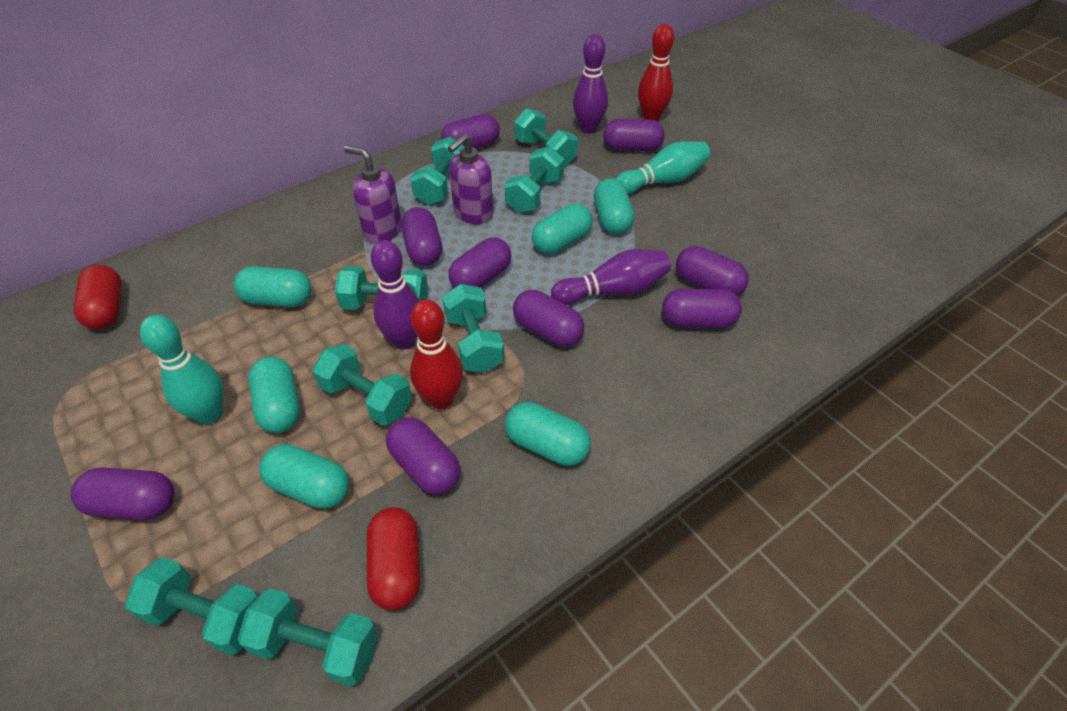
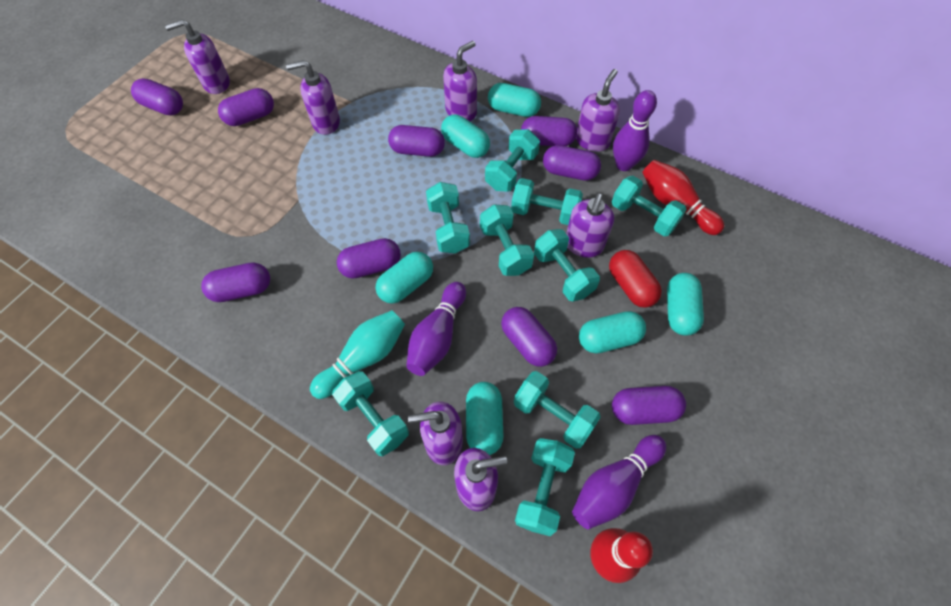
purple soap dispenser: [344,145,401,243] [448,134,493,224] = 2 -> [165,19,230,94] [286,60,340,135] [408,402,463,465] [443,41,477,121] [454,448,507,511] [566,193,614,258] [576,69,620,152] = 7
red capsule: [74,265,122,329] [367,507,420,610] = 2 -> [609,250,662,308] = 1
turquoise bowling pin: [140,315,224,424] [615,141,710,194] = 2 -> [310,310,405,399] = 1
turquoise dumbbell: [125,557,259,655] [238,588,378,687] [313,344,412,426] [335,266,428,310] [410,136,465,205] [442,284,504,373] [504,146,564,213] [514,108,578,167] = 8 -> [332,371,409,456] [426,182,470,253] [480,204,534,276] [485,129,540,192] [511,178,583,225] [514,371,601,449] [515,438,575,536] [534,229,600,302] [612,176,687,236] = 9

